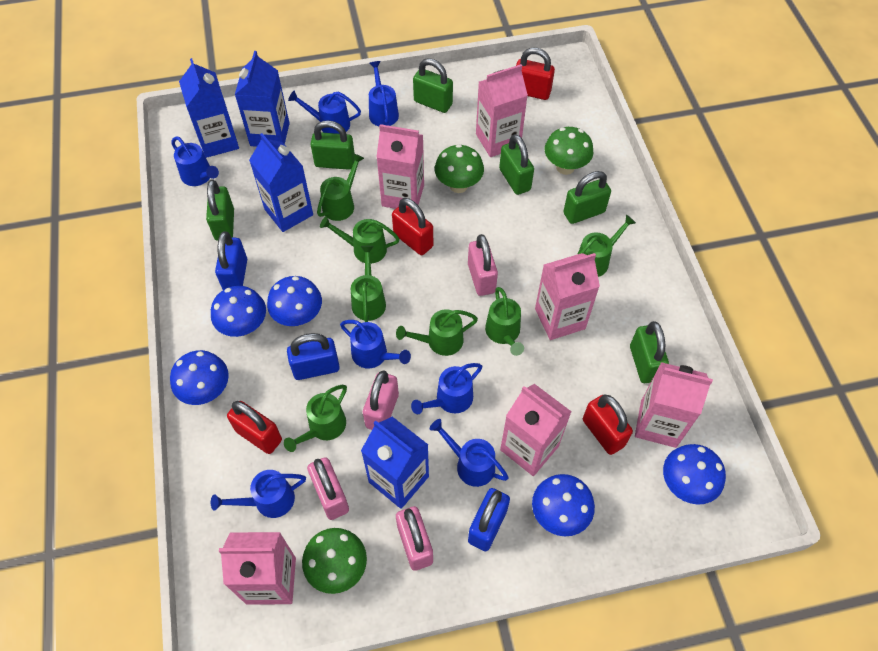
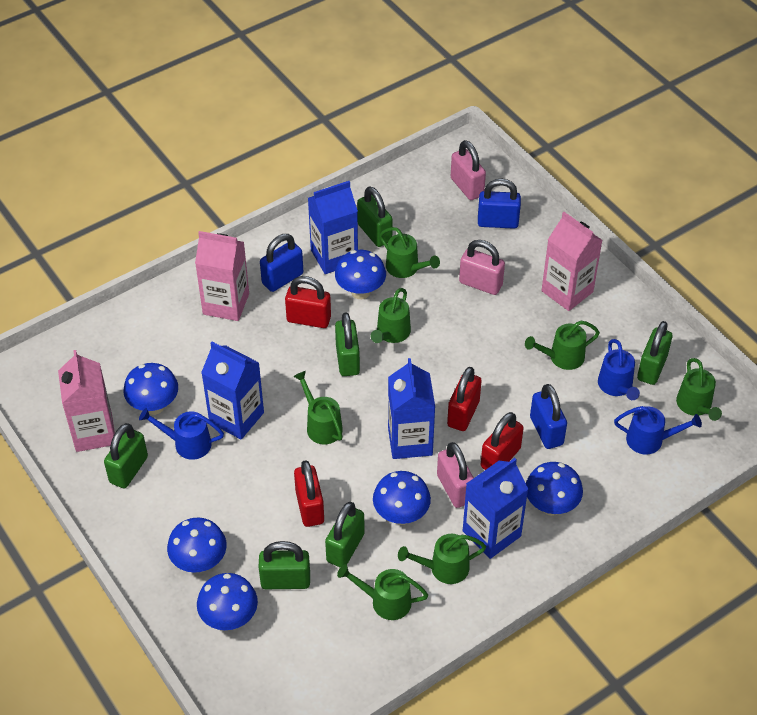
blue mushroom: [170,350,229,405] [211,286,266,337] [267,276,322,326] [532,474,595,536] [663,444,726,505] = 5 -> [124,363,178,415] [167,517,227,573] [197,573,258,630] [335,250,386,299] [373,471,431,525] [526,462,583,516] = 6
blue watering can: [171,136,219,186] [211,470,306,518] [288,91,361,134] [340,320,411,369] [369,61,399,126] [411,363,482,414] [430,419,509,487] = 7 -> [139,408,224,460] [598,339,640,400] [614,406,702,454] = 3
green mushroom: [302,528,367,594] [435,144,484,193] [545,127,593,175] = 3 -> none = 0
pink carton: [219,532,296,605] [377,124,424,209] [476,64,528,157] [500,384,572,476] [535,253,600,340] [635,362,713,448] = 6 -> [58,350,115,452] [195,231,249,321] [541,212,603,311] = 3
pink padlock: [307,457,349,520] [363,370,399,430] [396,506,433,571] [468,234,498,296] = 4 -> [437,442,474,508] [451,140,486,200] [459,240,505,295] = 3

